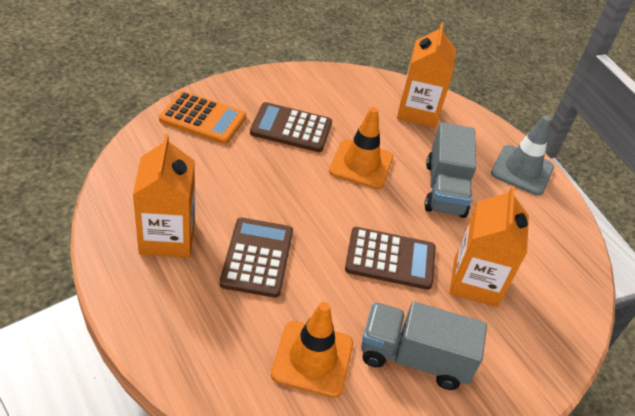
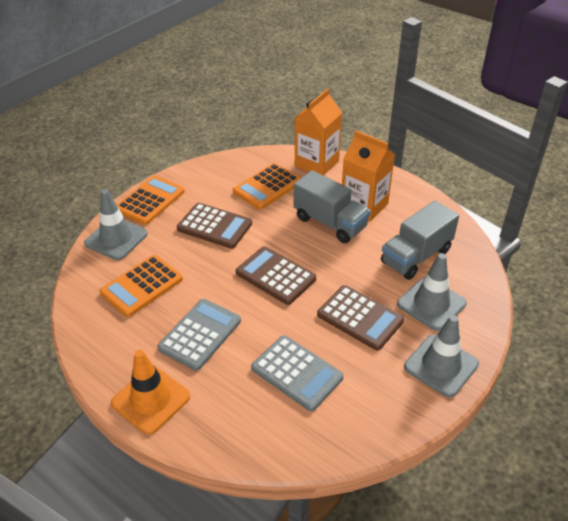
grey calculator: none = 0 -> [158,299,241,371] [251,335,344,411] = 2
grey traffic cone: [491,115,554,195] = 1 -> [84,189,148,260] [397,253,467,331] [404,315,479,398] = 3
orange calculator: [159,91,246,144] = 1 -> [100,255,183,317] [117,176,185,225] [233,163,301,210] = 3
orange carton: [133,134,195,258] [397,23,456,128] [449,186,529,307] = 3 -> [295,88,342,176] [342,130,395,222] = 2
orange traffic cone: [271,302,353,398] [329,107,393,189] = 2 -> [111,350,190,435] = 1

